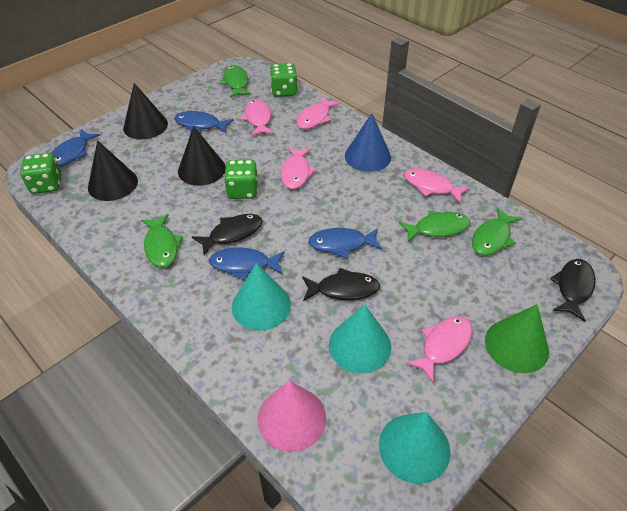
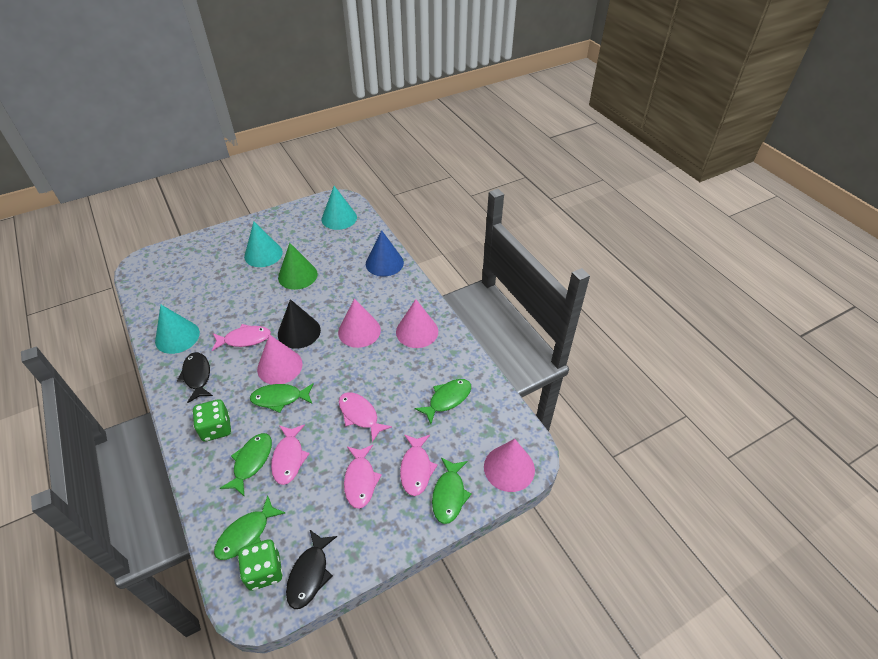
black cone: [88,140,138,201] [123,83,168,140] [178,126,226,186] = 3 -> [278,299,321,349] = 1
black fish: [192,214,263,255] [302,268,380,301] [550,259,596,322] = 3 -> [177,352,213,403] [286,530,337,609] = 2
blue fish: [51,129,100,167] [174,111,234,134] [209,247,285,281] [308,228,382,258] = 4 -> none = 0
green dice: [20,153,62,194] [224,159,258,199] [270,63,297,97] = 3 -> [192,399,231,442] [238,539,283,591] = 2
green fish: [141,214,183,267] [219,65,252,98] [399,210,470,242] [472,207,522,255] = 4 -> [214,495,285,560] [220,433,272,496] [250,383,314,413] [415,379,471,424] [432,457,472,524] = 5
pink cone: [258,381,326,452] = 1 -> [257,334,303,384] [338,298,381,348] [396,299,438,348] [484,439,535,492] = 4

